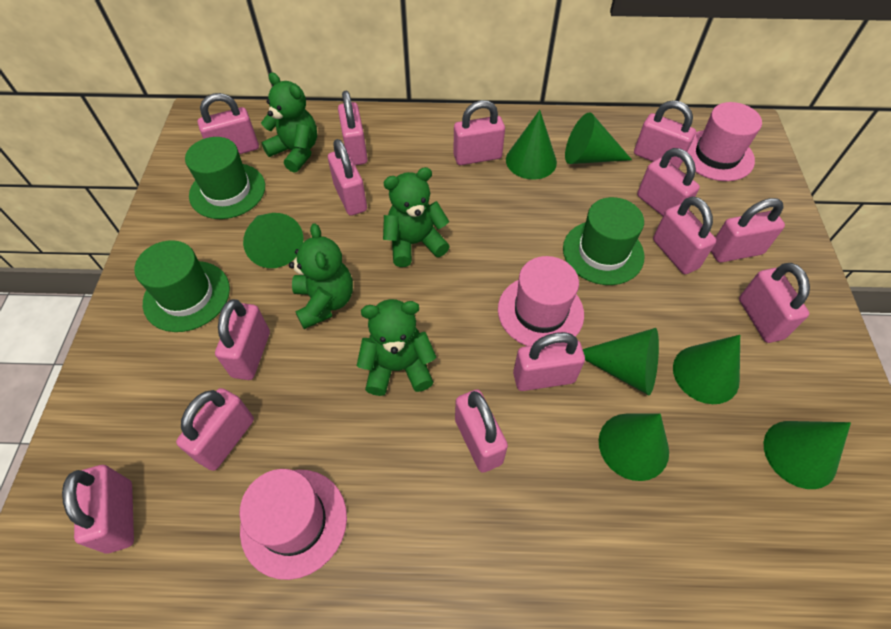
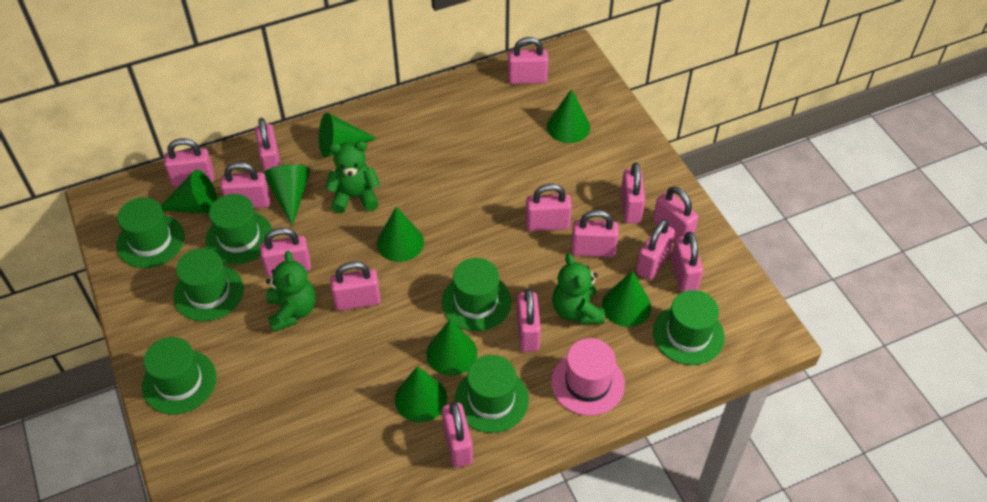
green cone: [243,213,304,268] [506,110,557,179] [565,112,632,164] [583,328,659,395] [599,413,669,481] [673,335,740,404] [764,421,851,489] = 7 -> [161,170,218,214] [264,164,310,226] [319,113,377,158] [377,207,424,262] [395,366,447,422] [426,320,477,376] [547,89,590,143] [602,271,651,327] = 8
green hat: [134,240,230,332] [185,137,265,219] [563,197,645,285] = 3 -> [116,197,185,268] [142,337,217,414] [173,248,244,321] [205,194,272,264] [442,258,511,331] [455,355,529,433] [653,290,725,365] = 7
green teddy bear: [261,73,317,173] [289,223,353,329] [357,299,437,396] [383,167,450,267] = 4 -> [266,251,316,332] [325,141,380,213] [552,254,605,324] = 3
pink hat: [239,469,347,580] [498,256,584,346] [687,102,762,181] = 3 -> [551,338,625,416] = 1

